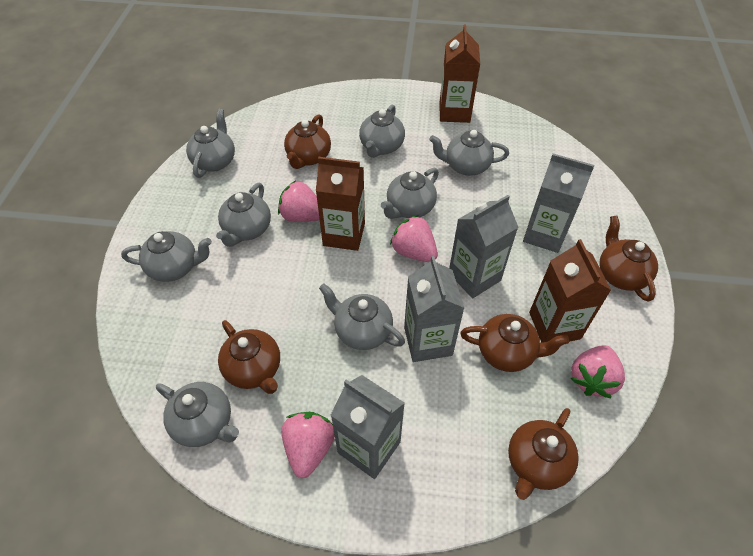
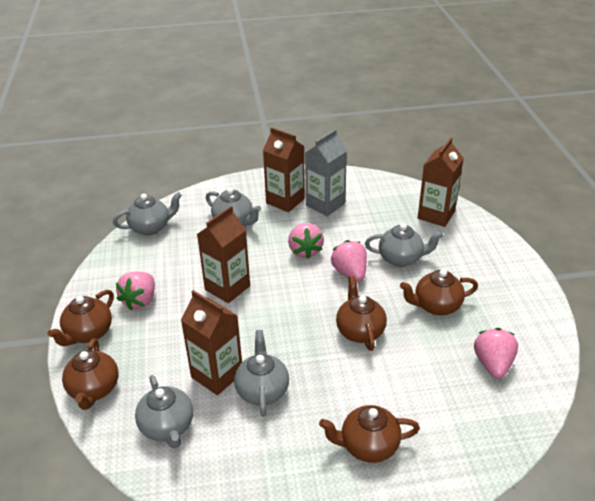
brown carton: [316,157,365,251] [440,25,480,123] [529,239,611,342] = 3 -> [181,290,242,395] [197,206,250,303] [263,127,305,212] [418,138,464,227] = 4
grey carton: [331,375,405,479] [404,256,464,362] [449,195,518,298] [523,154,594,253] = 4 -> [305,129,347,216] = 1
grey teapot: [121,231,212,282] [156,382,239,447] [186,109,235,178] [216,183,271,247] [319,283,405,350] [359,105,405,158] [381,168,439,219] [429,130,509,176] = 8 -> [113,192,182,235] [135,375,193,448] [206,188,261,226] [234,330,289,417] [365,223,443,267] = 5

